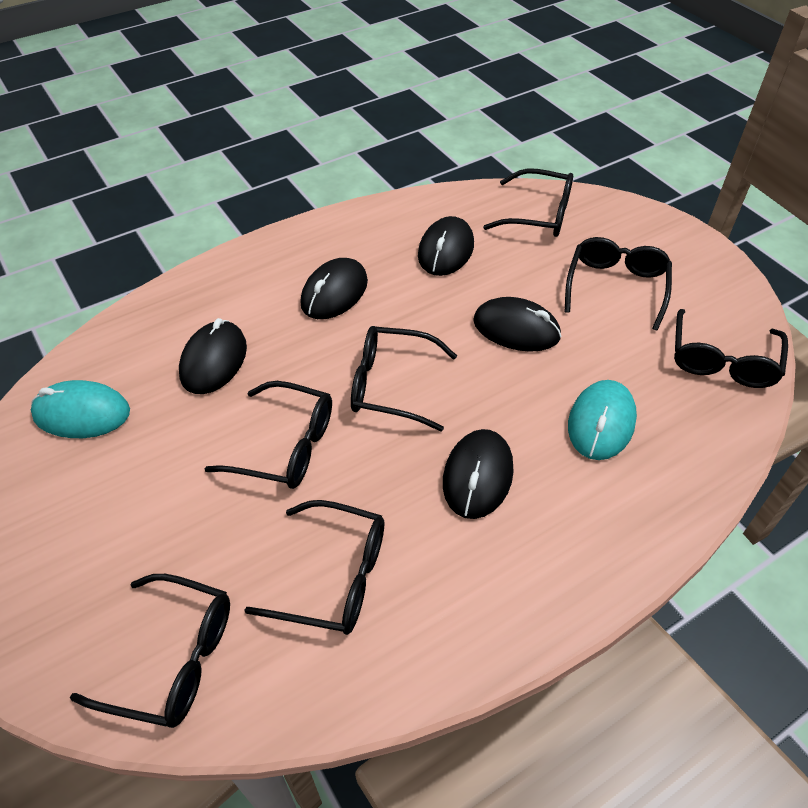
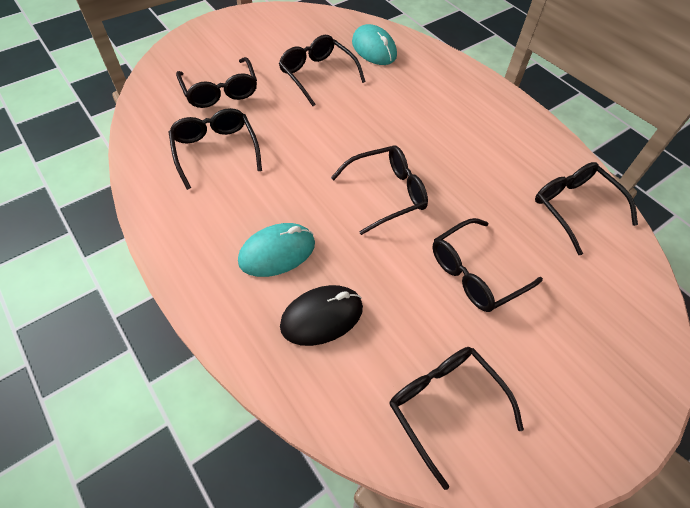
black mouse: [179,318,247,394] [301,258,368,319] [418,216,474,276] [443,429,514,519] [473,297,562,352] = 5 -> [280,285,363,346] = 1

